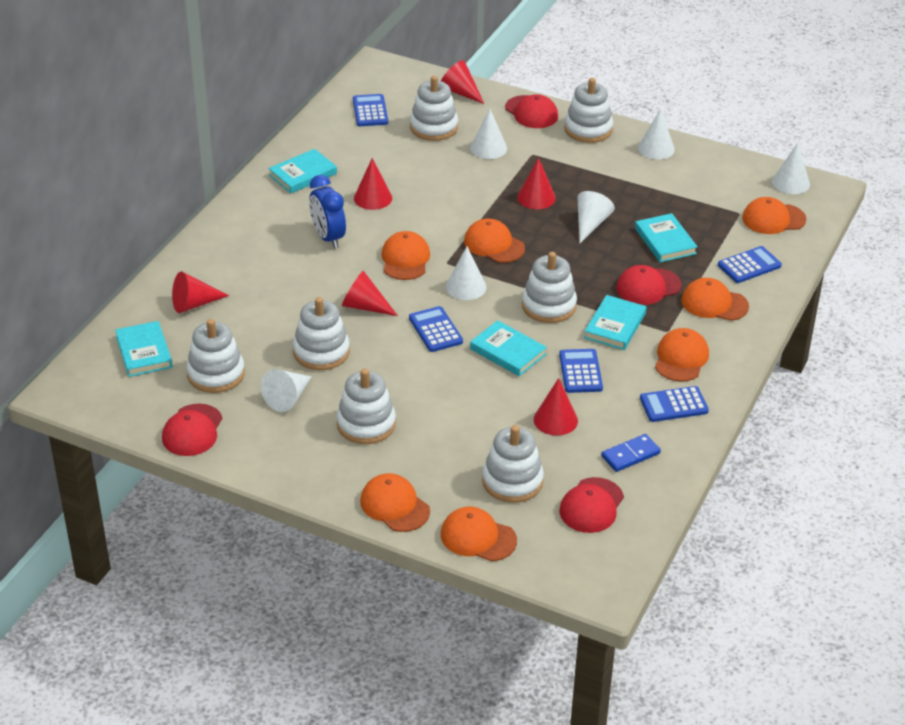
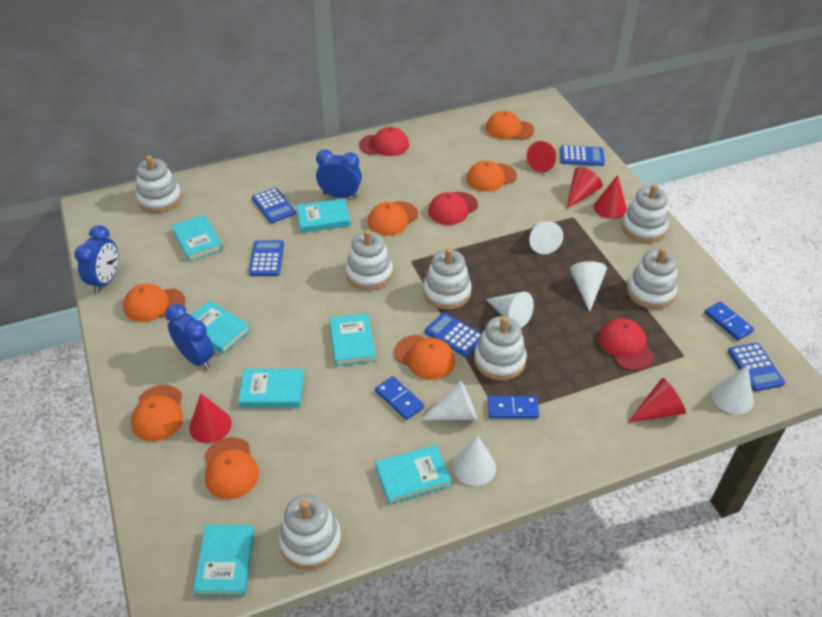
blue clock: [309,175,346,249] = 1 -> [74,225,118,293] [165,304,214,370] [316,149,362,198] = 3
blue domino: [601,434,661,472] = 1 -> [375,376,424,420] [488,396,539,419] [705,301,754,340] = 3
red cap: [162,404,222,456] [505,94,558,128] [559,477,624,533] [616,265,682,305] = 4 -> [359,127,409,156] [428,192,478,225] [599,318,654,370] = 3
red cone: [172,271,229,313] [342,270,398,316] [354,158,392,210] [441,60,484,104] [517,157,556,210] [534,378,578,436] = 6 -> [189,393,232,443] [527,141,556,172] [566,167,603,209] [594,175,627,219] [628,378,686,423] = 5
turquoise book: [115,321,173,377] [268,149,337,194] [470,320,547,376] [584,295,646,350] [635,213,698,262] = 5 -> [172,215,223,261] [191,300,251,354] [193,525,254,596] [238,369,304,407] [296,198,351,233] [329,313,376,366] [375,445,452,505] = 7

